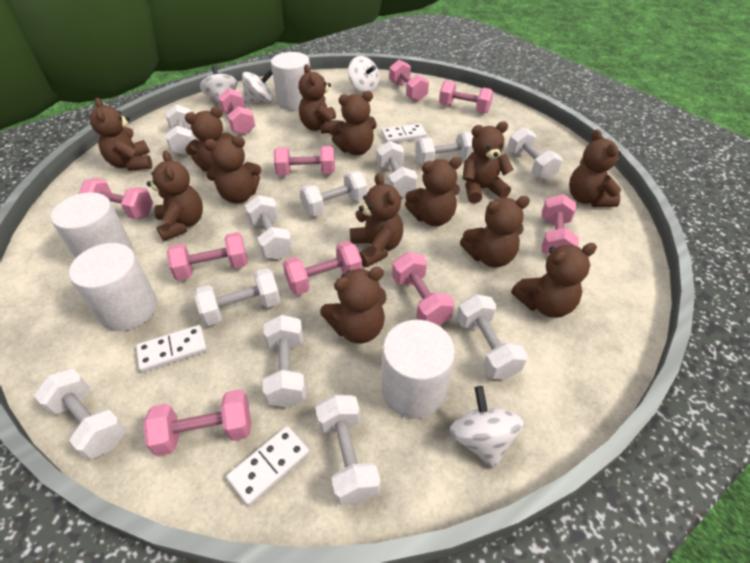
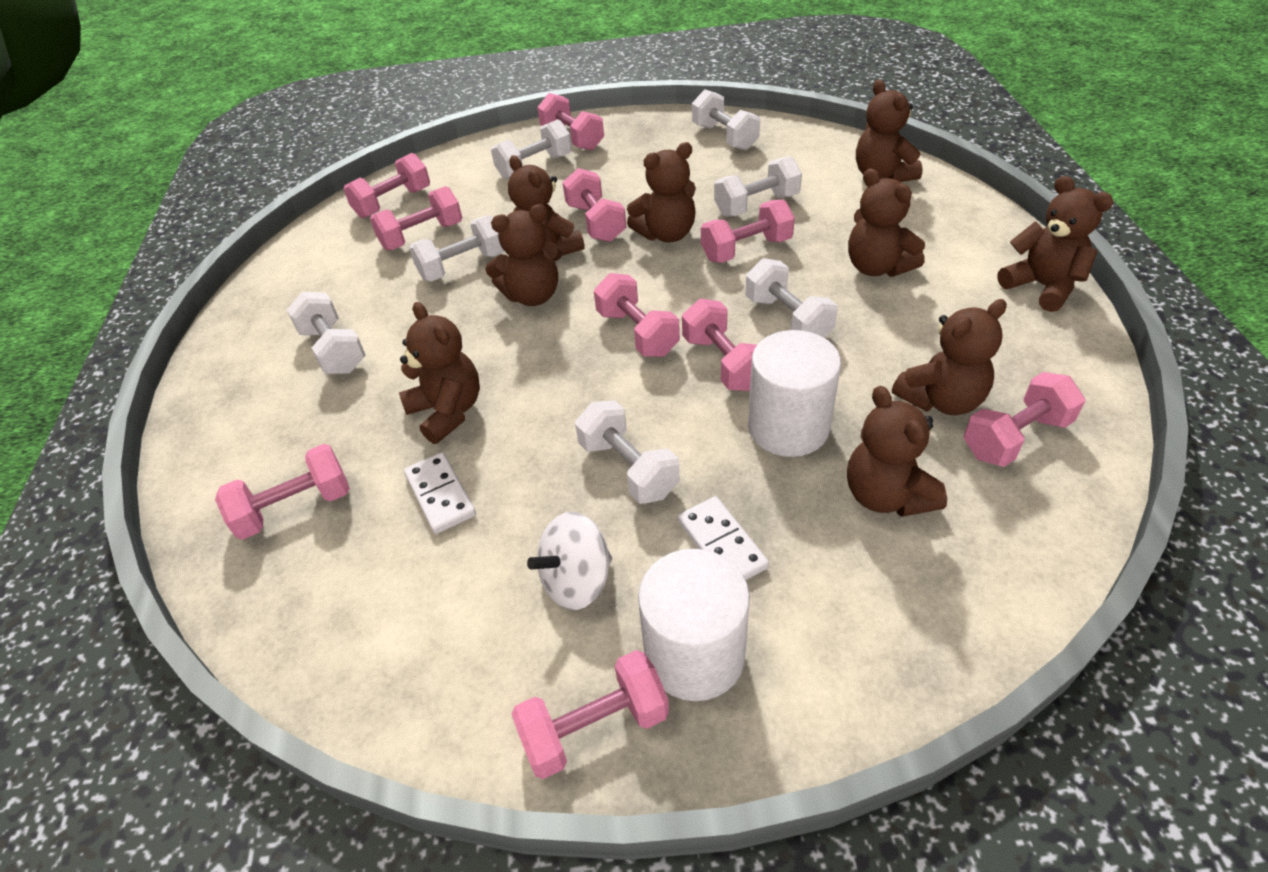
brown teddy bear: [90,98,152,171] [147,150,203,241] [185,107,234,172] [204,136,261,204] [298,64,340,134] [320,267,386,343] [330,91,377,155] [350,173,403,267] [405,157,462,226] [460,196,530,268] [462,122,514,203] [511,243,597,318] [569,129,621,207] = 13 -> [399,302,480,444] [485,204,562,306] [508,155,585,256] [627,142,696,242] [847,386,947,517] [848,168,925,277] [856,80,923,182] [892,299,1007,415] [997,176,1113,312] = 9
white cylinder: [51,193,133,259] [69,243,157,331] [271,52,311,111] [382,320,455,418] = 4 -> [638,549,750,701] [748,330,841,457] = 2
white domino: [136,325,207,372] [226,426,310,506] [381,123,427,143] = 3 -> [404,452,476,534] [678,496,769,580] = 2
white dumbbell: [34,369,126,460] [166,104,194,155] [194,268,281,326] [245,195,293,259] [263,315,306,407] [300,171,368,216] [315,395,380,505] [377,141,418,198] [415,132,474,165] [457,294,528,379] [507,127,563,180] = 11 -> [287,292,366,374] [409,215,504,281] [491,119,572,179] [575,400,680,504] [692,90,760,150] [714,156,802,217] [745,258,838,338] = 7
white spinning top: [200,65,237,103] [242,70,273,104] [348,56,379,93] [450,386,524,469] = 4 -> [527,512,612,610] = 1

